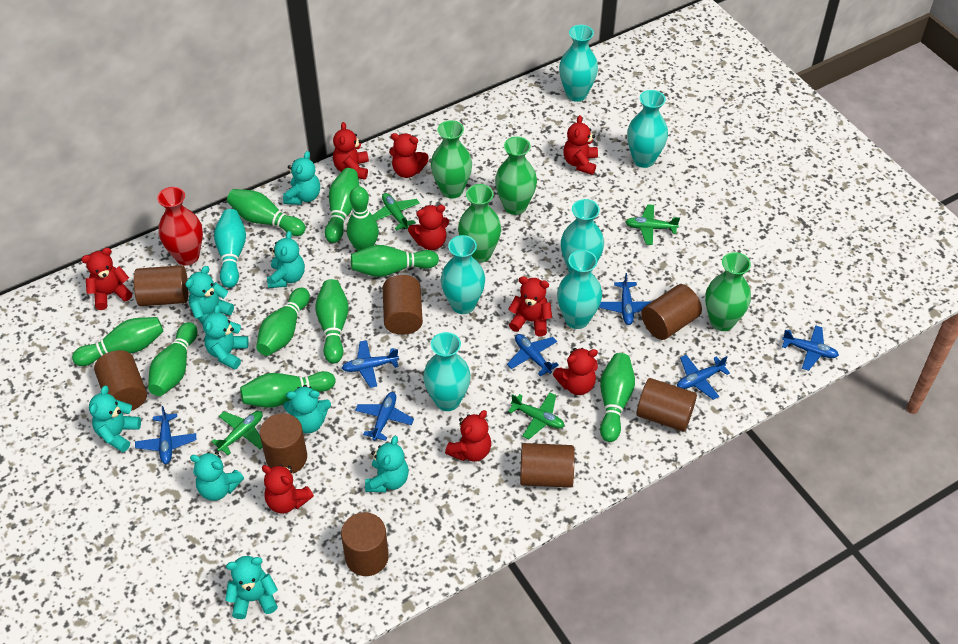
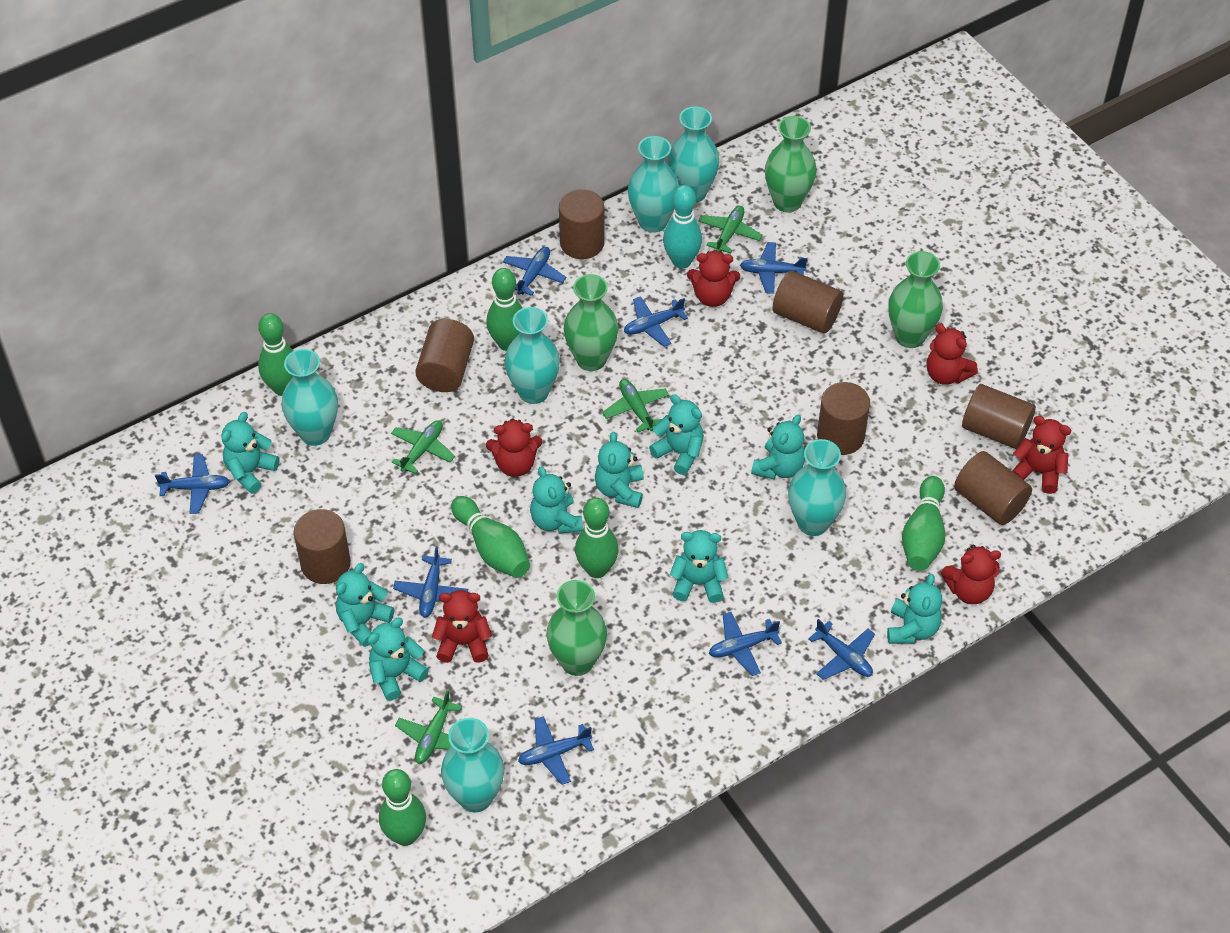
blue plane: [135,406,196,464] [342,340,399,388] [355,392,414,441] [507,334,559,376] [599,273,651,325] [677,355,730,400] [782,325,839,371] = 7 -> [155,454,230,514] [393,546,468,618] [503,247,566,296] [518,716,594,785] [624,296,688,347] [709,612,782,676] [740,242,808,294] [808,619,875,680] = 8
brown cylinder: [94,350,147,411] [134,265,188,306] [260,413,307,473] [341,512,389,576] [383,275,423,335] [520,443,575,487] [636,378,697,431] [641,284,702,340] = 8 -> [294,509,351,584] [415,319,474,392] [559,189,605,259] [772,271,843,334] [817,382,870,455] [954,451,1032,525] [962,384,1036,449] = 7
green bowling pin: [72,317,164,366] [148,322,198,396] [227,189,306,236] [240,371,335,408] [256,288,310,356] [315,279,349,364] [325,168,360,243] [347,186,379,251] [351,245,439,277] [600,353,635,442] = 10 -> [258,313,293,396] [379,769,426,846] [451,496,530,578] [486,268,522,351] [575,497,619,578] [902,476,945,571] = 6
red teddy bear: [81,248,132,310] [262,465,314,514] [333,122,369,180] [389,133,429,178] [408,205,449,250] [445,410,491,462] [508,276,552,336] [553,348,598,395] [564,115,598,175] = 9 -> [432,590,492,663] [486,418,542,477] [687,250,740,307] [927,324,978,385] [941,544,1001,604] [1012,416,1072,494] = 6
red vase: [157,187,203,265] = 1 -> none = 0

